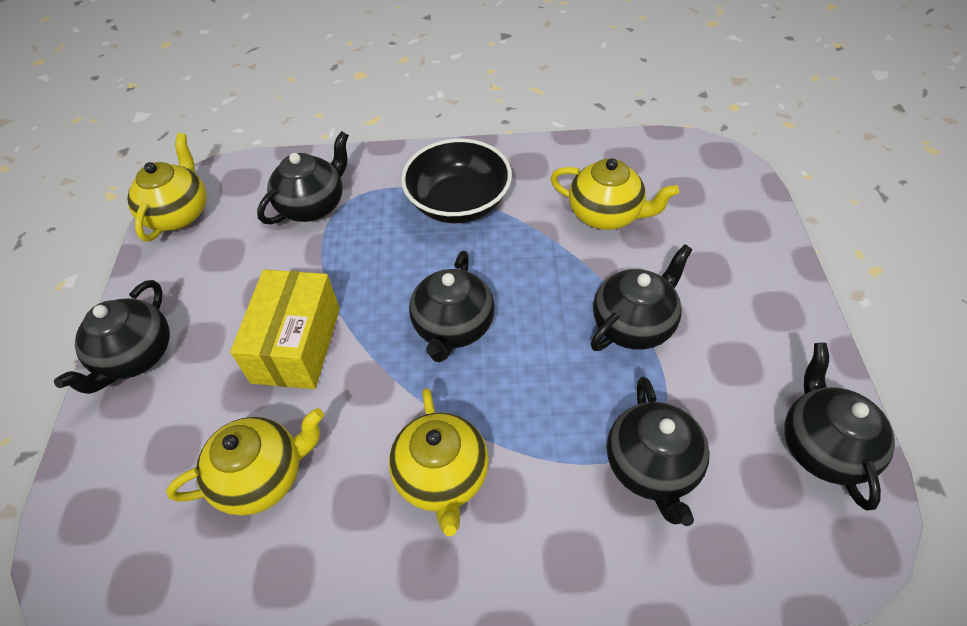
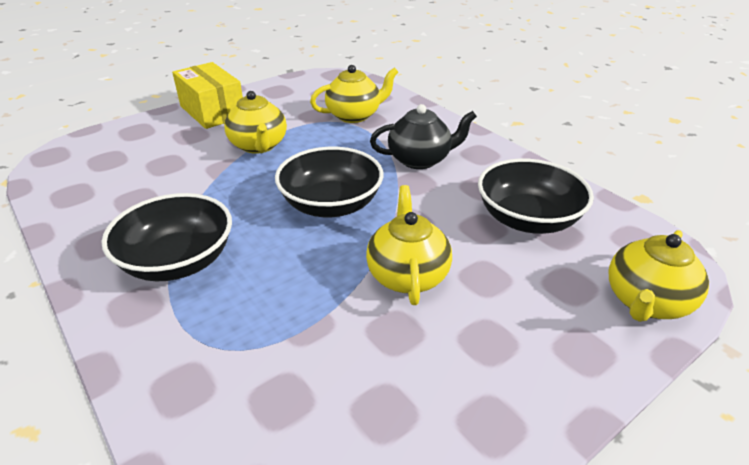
black bowl: [401,138,512,223] = 1 -> [101,193,232,281] [275,147,383,217] [478,159,594,234] = 3
black teapot: [54,280,170,394] [257,131,349,225] [409,251,495,362] [591,244,693,351] [607,377,710,526] [785,343,895,511] = 6 -> [370,104,477,169] = 1

